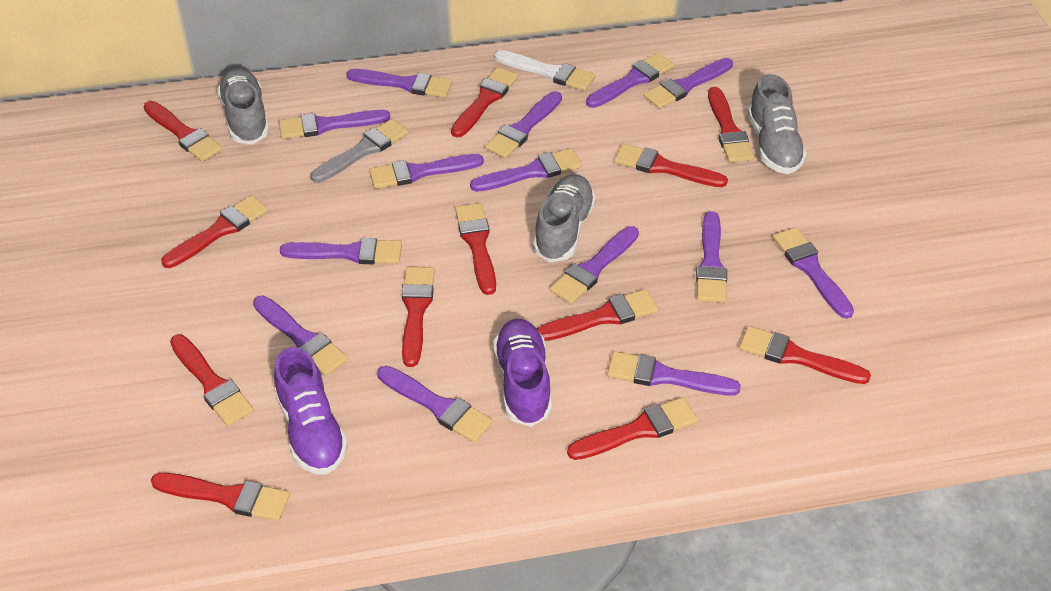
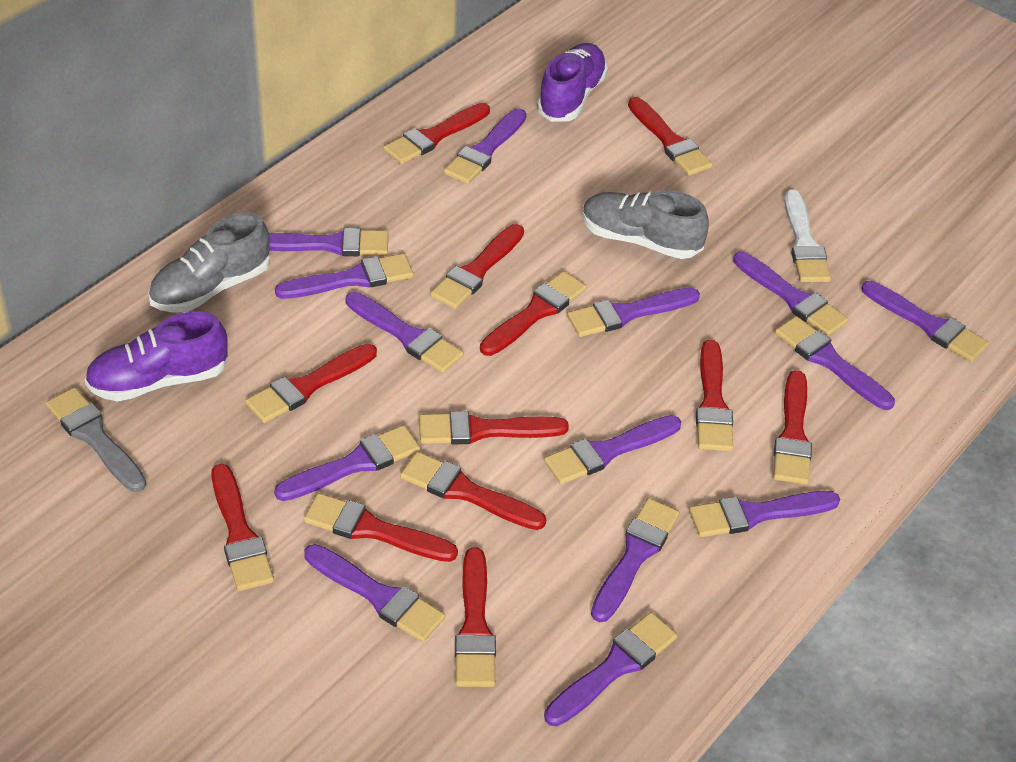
grey shoe: [217,68,269,144] [533,174,596,262] [748,74,807,174] = 3 -> [148,212,270,313] [582,190,709,259] = 2

